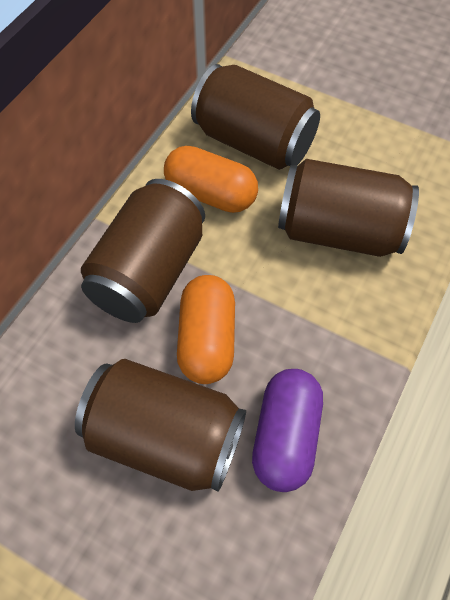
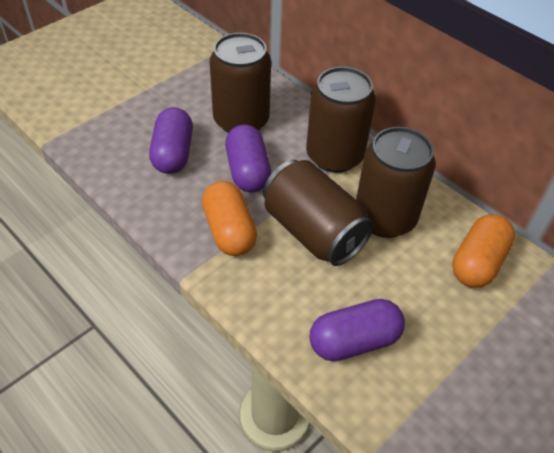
purple capsule: [252,369,323,492] = 1 -> [149,107,193,174] [225,125,271,192] [309,299,405,361] = 3

